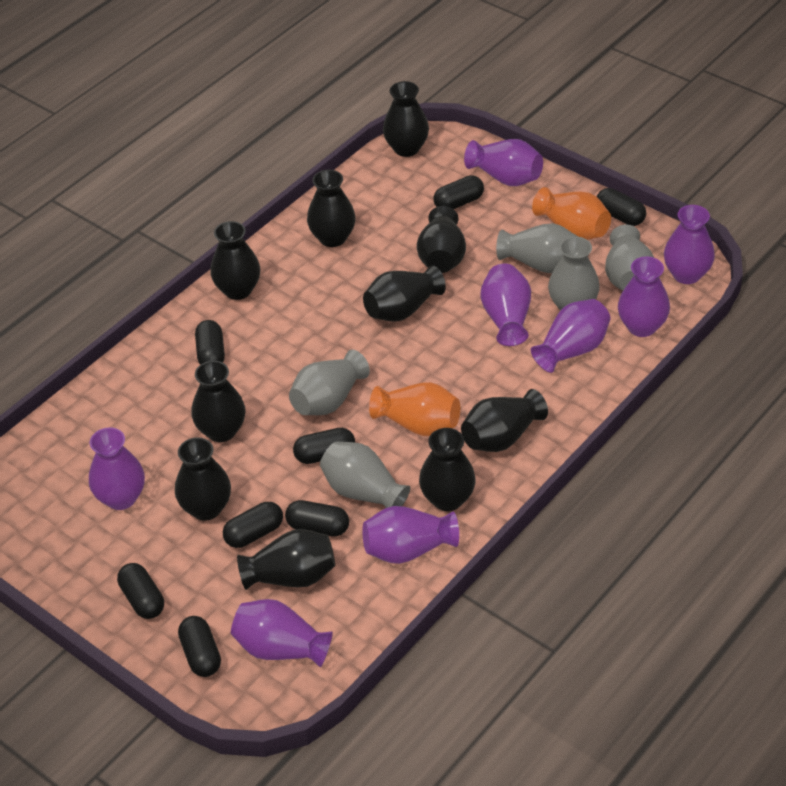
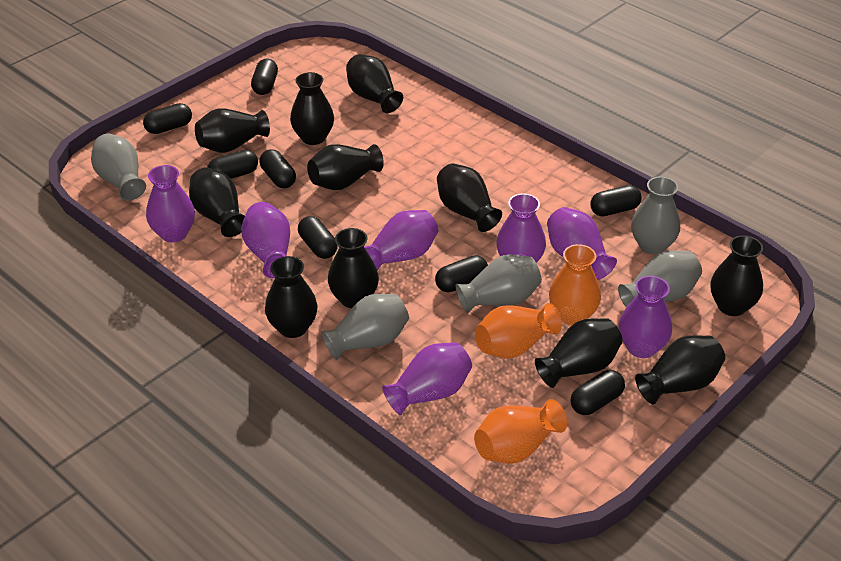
black vase: [175,437,231,521] [191,361,246,442] [210,221,260,300] [237,529,335,590] [307,170,356,247] [363,265,446,322] [383,81,429,157] [417,206,466,273] [419,428,476,511] [461,389,548,452] = 10 -> [189,167,245,237] [195,108,270,153] [265,256,317,338] [290,72,334,145] [307,144,384,190] [328,228,379,308] [346,54,403,113] [437,163,502,232] [535,318,623,388] [635,335,725,404] [710,235,763,316] = 11
orange vase: [369,382,460,436] [532,187,611,240] = 2 -> [474,399,567,464] [475,303,562,359] [549,244,601,325] = 3
purple vase: [89,427,145,510] [231,599,333,667] [362,506,459,564] [464,139,543,186] [480,264,531,346] [531,299,611,373] [618,256,670,337] [664,205,715,284] = 8 -> [146,165,195,243] [241,202,290,278] [364,210,438,271] [382,343,472,415] [496,193,546,263] [547,207,617,280] [618,276,672,358] = 7

